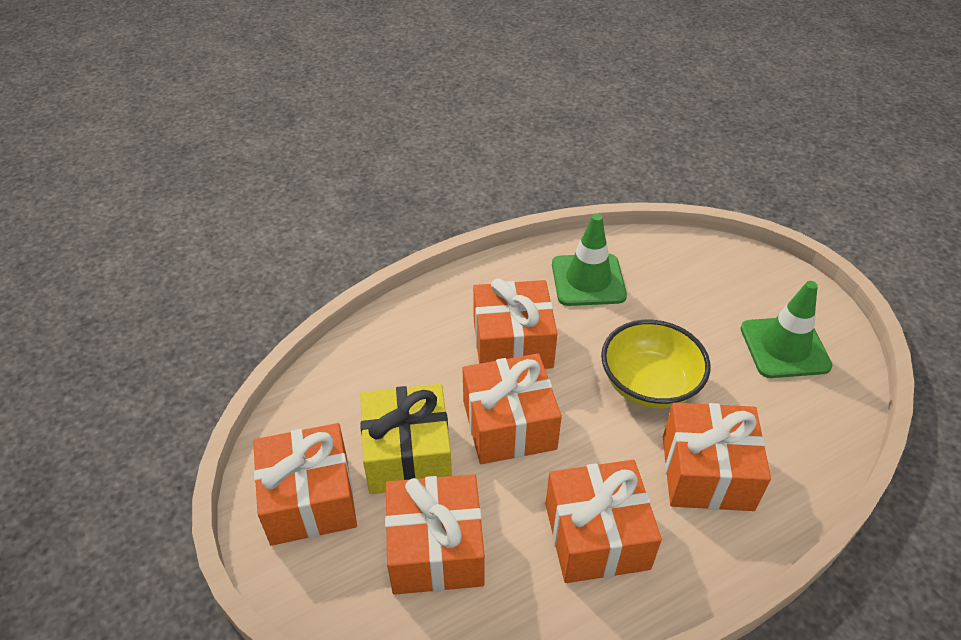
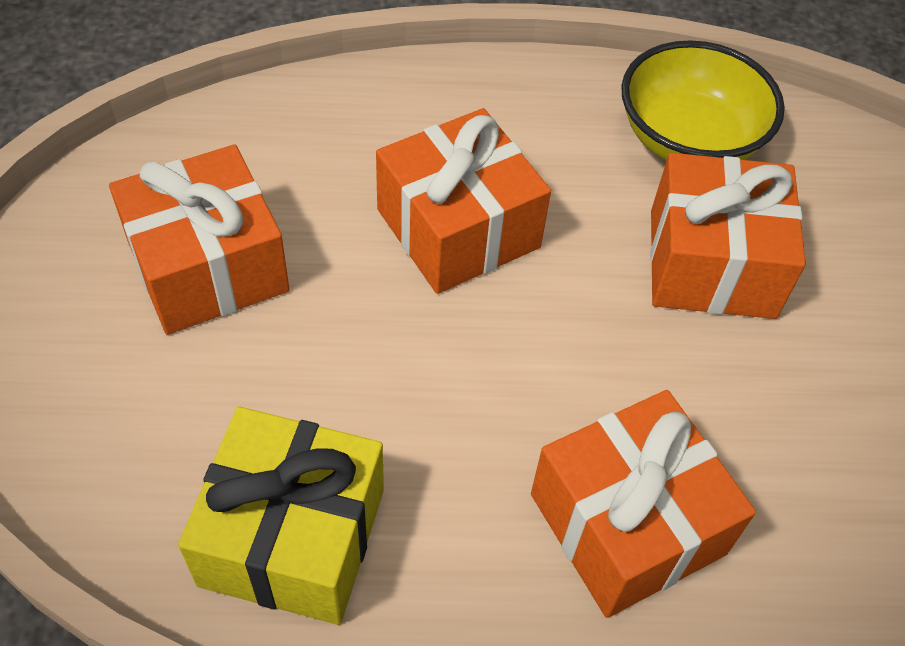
green traffic cone: [552,214,627,306] [741,281,832,378] = 2 -> none = 0
orange gift: [253,423,357,546] [385,474,485,595] [462,354,562,464] [473,278,558,369] [545,460,662,583] [663,403,771,511] = 6 -> [109,144,290,335] [376,108,551,294] [531,390,756,618] [650,153,806,319] = 4

